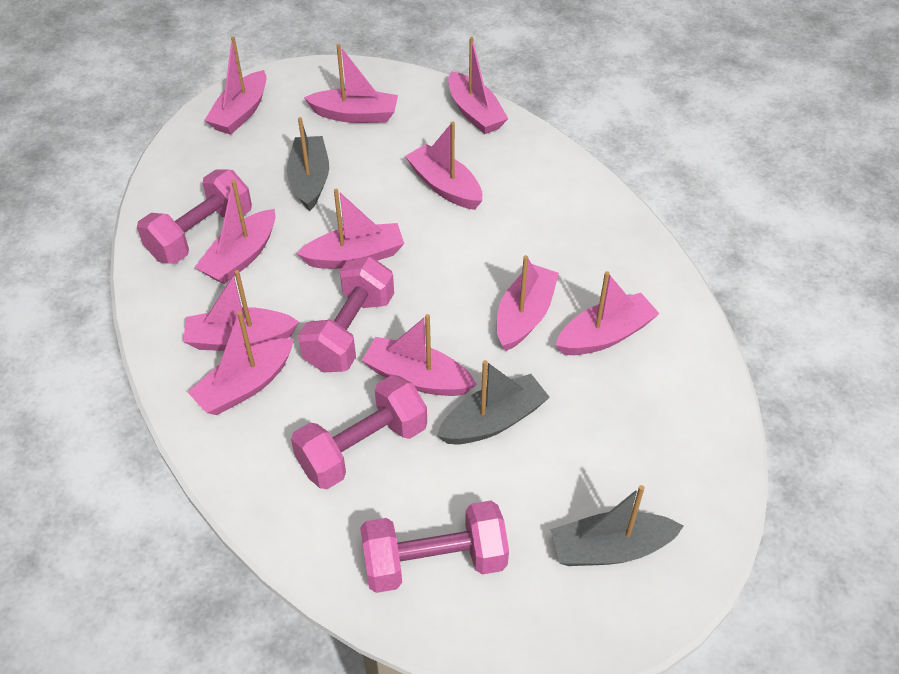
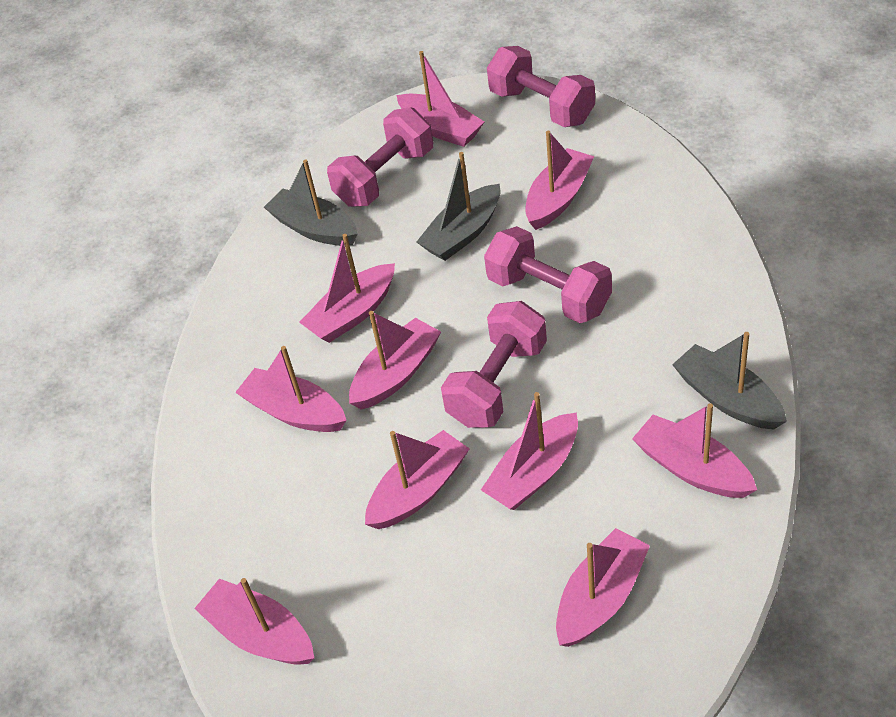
pink boat: [183,270,299,351] [187,311,294,415] [195,180,275,284] [204,37,266,135] [297,189,404,269] [304,44,398,123] [362,314,477,396] [405,122,482,210] [448,37,508,134] [497,255,559,351] [556,271,660,355] = 11 -> [194,578,314,665] [235,346,347,432] [299,234,395,343] [349,311,441,410] [365,430,470,529] [397,51,484,147] [481,392,578,510] [525,131,594,230] [556,528,650,647] [632,403,757,498] = 10

